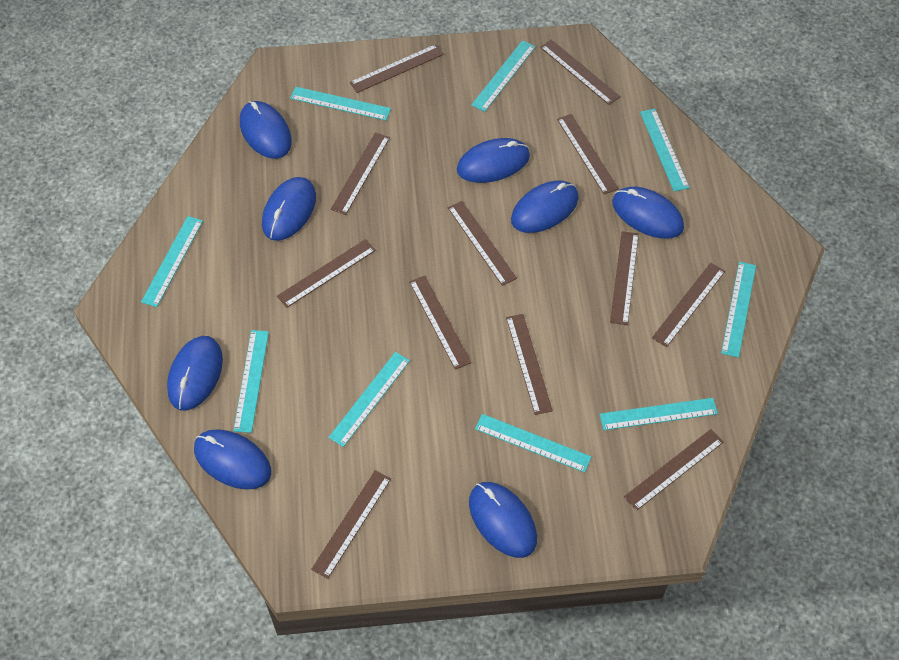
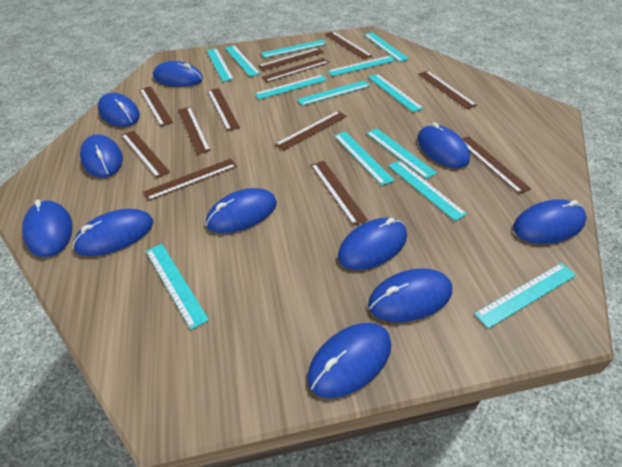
blue mouse: [167,336,223,411] [194,429,271,490] [240,101,292,159] [262,177,316,241] [457,138,530,183] [469,482,537,558] [511,181,579,233] [612,187,684,239] = 8 -> [22,200,73,257] [73,209,153,256] [80,134,123,178] [98,93,140,127] [153,61,203,87] [206,188,277,233] [307,323,391,398] [338,218,407,270] [368,268,452,322] [417,122,470,168] [513,199,587,244] = 11
turquoise ruler: [141,216,203,307] [233,330,269,433] [290,86,391,121] [328,352,410,447] [471,40,536,112] [475,414,591,473] [600,398,718,430] [640,109,690,192] [721,262,756,358] = 9 -> [146,244,209,330] [207,48,234,82] [225,45,261,77] [254,75,327,100] [261,40,327,58] [297,80,370,106] [327,56,396,76] [334,131,395,186] [364,32,409,62] [366,128,437,179] [368,74,423,112] [388,160,467,221] [474,263,577,329] = 13

